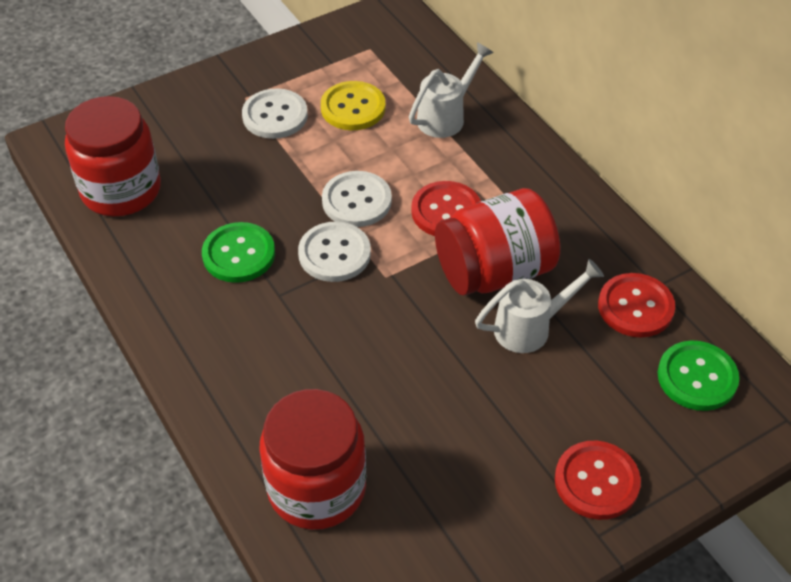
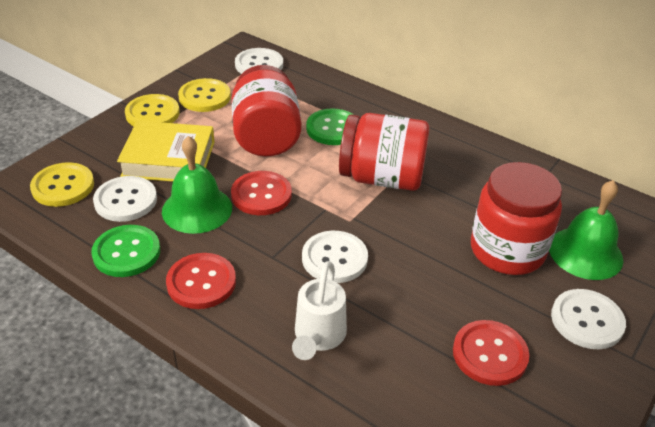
green bell: none = 0 -> [162,136,232,234] [549,180,624,280] = 2
white button: [242,88,308,139] [298,222,371,282] [322,171,392,227] = 3 -> [93,176,157,222] [235,48,283,74] [302,231,368,283] [551,289,626,349] = 4
white watering can: [409,42,494,138] [475,259,604,353] = 2 -> [292,261,347,360] = 1
yellow book: none = 0 -> [117,121,215,182] = 1
yellow button: [321,81,386,130] = 1 -> [30,162,94,207] [125,94,180,126] [178,78,231,112] = 3

